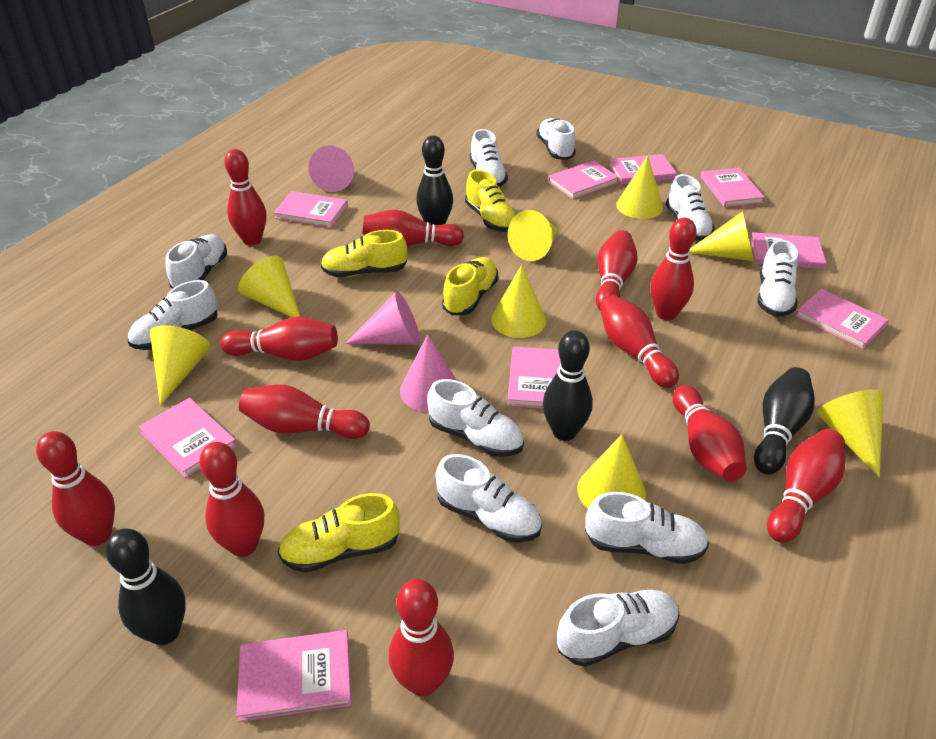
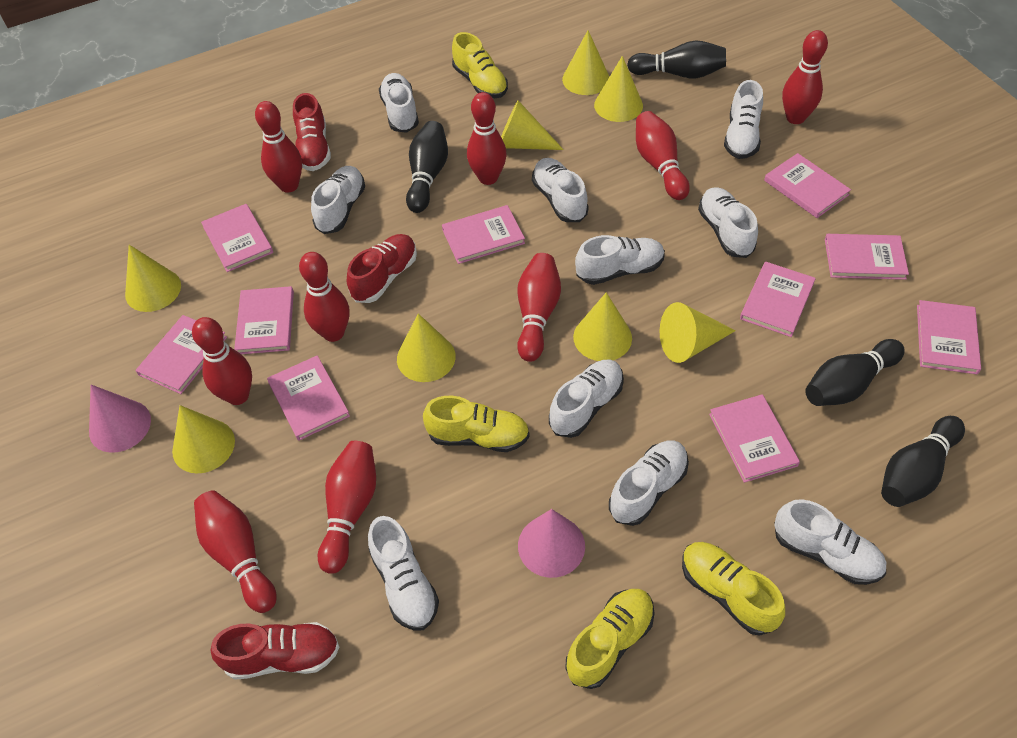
pink book: [139,398,237,478] [236,630,352,722] [273,191,348,228] [507,347,561,408] [548,160,619,199] [609,154,677,185] [701,168,765,207] [751,232,826,269] [795,289,889,349] = 9 -> [135,315,227,394] [201,204,273,272] [234,286,294,354] [267,355,350,441] [442,205,525,264] [709,394,800,483] [740,261,816,337] [764,153,851,218] [825,234,909,280] [917,300,981,374] = 10
pink cone: [308,146,354,192] [345,291,420,345] [400,334,457,412] = 3 -> [89,385,151,453] [518,509,585,578] = 2
red bowling pin: [36,431,115,546] [199,442,264,557] [220,317,338,361] [224,149,266,246] [239,384,370,439] [363,210,464,246] [389,579,454,696] [596,230,638,311] [600,295,679,388] [650,217,696,320] [672,385,747,481] [767,429,845,543] = 12 -> [192,317,252,405] [194,490,276,613] [255,101,302,193] [299,252,350,342] [318,441,376,574] [467,92,507,185] [517,253,561,362] [636,111,690,200] [782,30,828,124] = 9
red shoe: none = 0 -> [211,622,339,680] [293,93,331,171] [347,234,417,303] = 3

